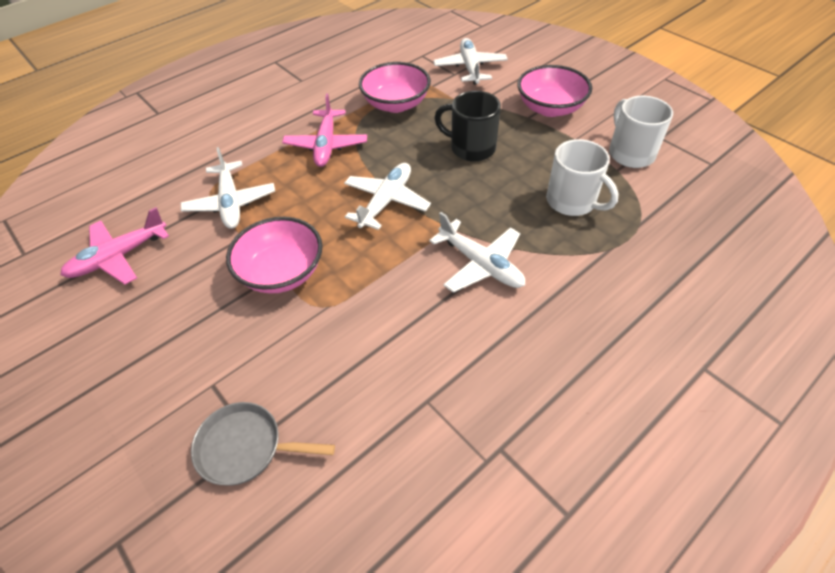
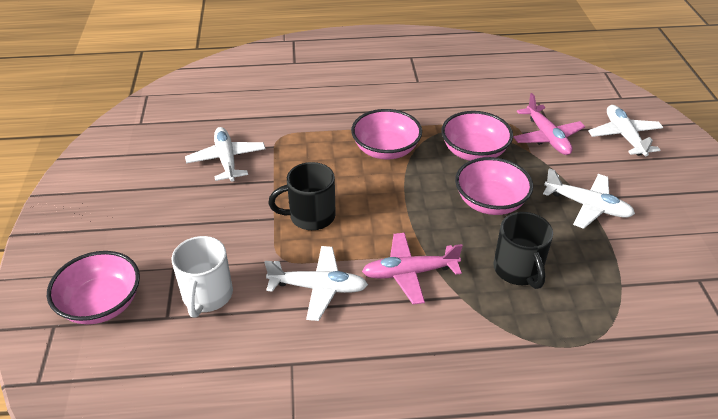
black mug: [434,91,501,162] = 1 -> [268,162,336,230] [494,212,553,289] = 2
grey pan: [191,402,335,485] = 1 -> none = 0
pink bowl: [226,217,323,294] [359,62,431,113] [517,65,592,117] = 3 -> [47,251,140,324] [351,109,422,159] [441,111,513,161] [455,157,533,215] = 4
white mug: [546,139,618,216] [609,96,673,168] = 2 -> [171,236,233,317] = 1

